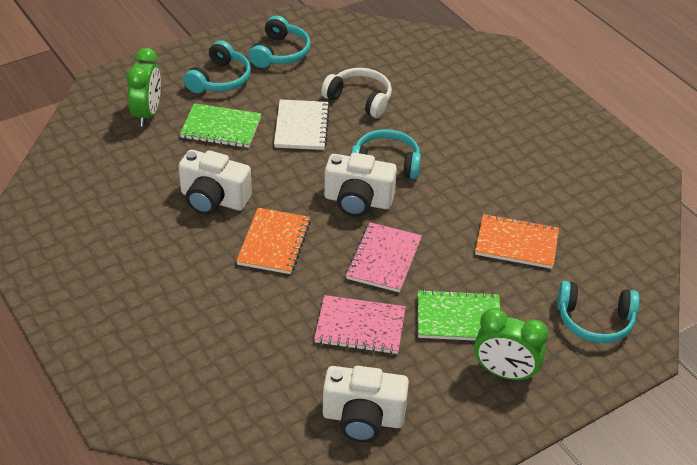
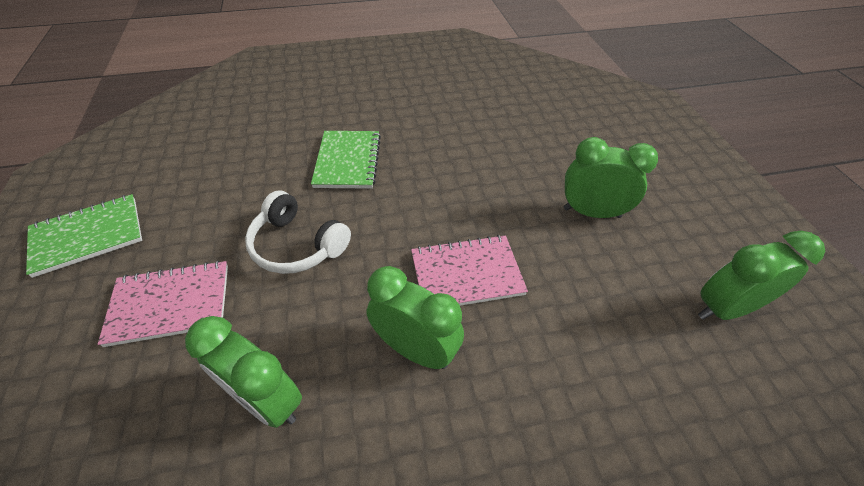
green clock: [127,48,161,126] [474,308,548,382] = 2 -> [185,316,302,428] [366,266,464,369] [564,137,658,218] [698,231,825,320] = 4
orange notebook: [236,208,311,274] [475,214,559,269] = 2 -> none = 0
turquoise headphones: [183,40,251,93] [249,16,311,68] [351,129,421,179] [557,281,639,343] = 4 -> none = 0
white camera: [179,150,252,215] [323,366,409,442] [324,153,397,217] = 3 -> none = 0
white notebook: [274,99,330,150] = 1 -> none = 0

